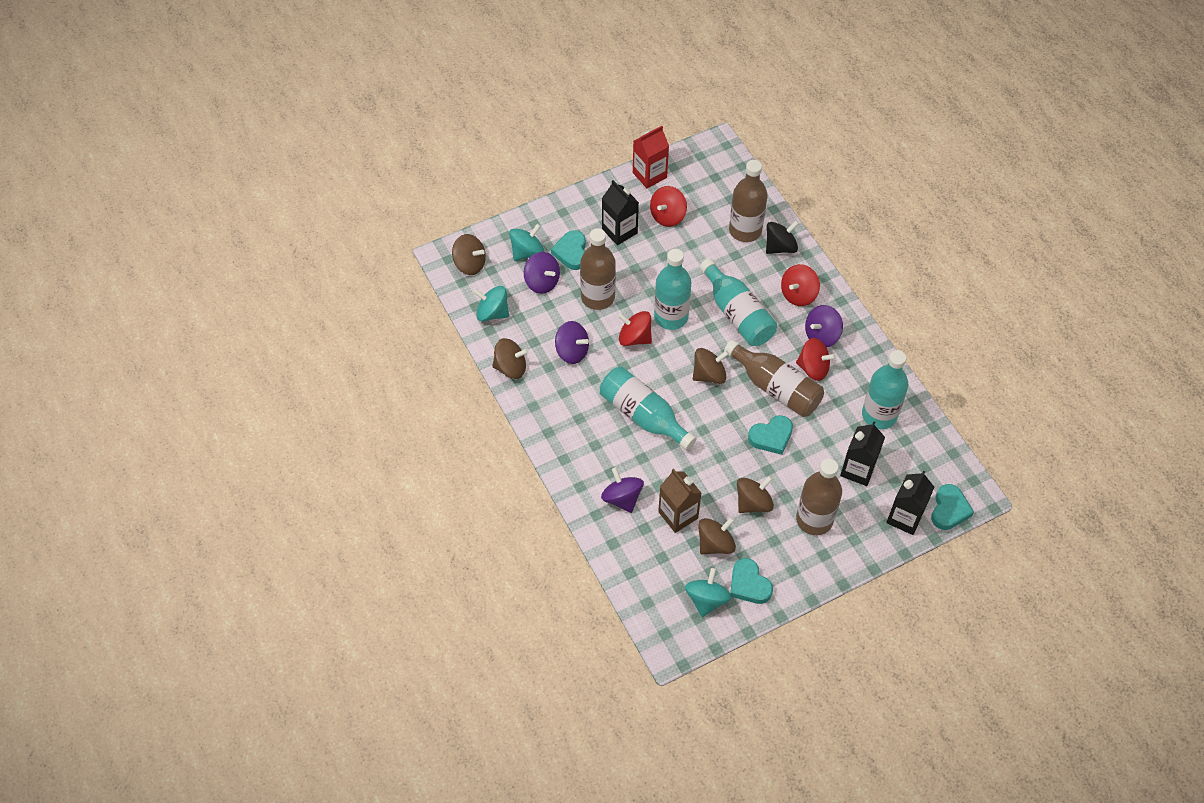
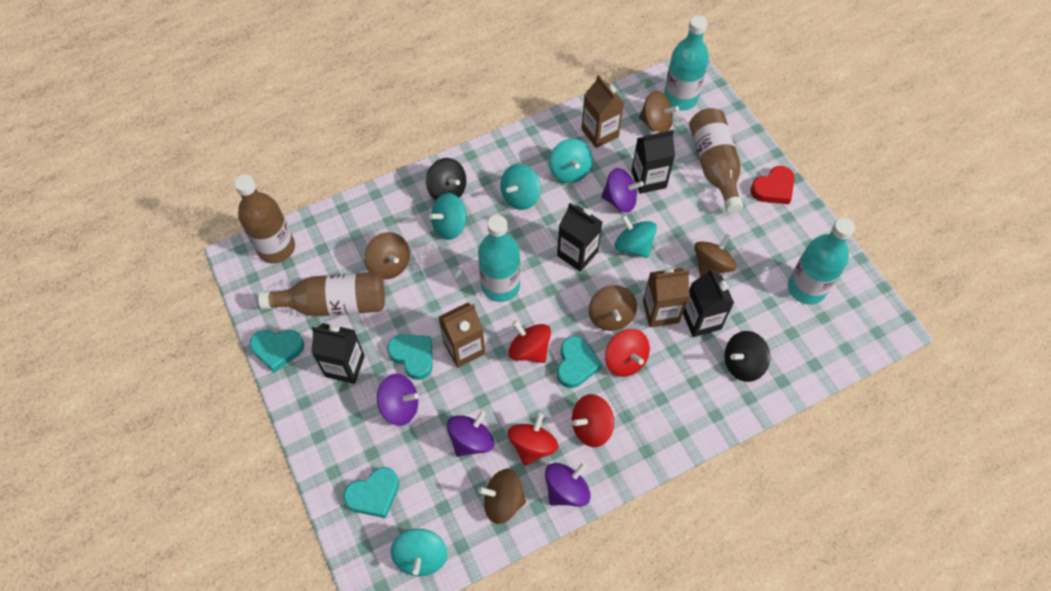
black carton: [602,180,639,245] [840,421,885,486] [886,471,934,535] = 3 -> [311,323,365,384] [557,203,602,272] [631,130,675,194] [683,268,734,337] = 4
black spinning top: [766,221,799,254] = 1 -> [426,158,466,200] [725,331,770,382] = 2
brown bottle: [580,228,616,310] [724,340,824,417] [729,160,767,242] [796,459,842,535] = 4 -> [234,175,295,263] [258,272,385,317] [689,108,743,213] = 3
brown carton: [658,469,702,533] = 1 -> [438,303,485,368] [581,75,624,148] [643,267,690,327] = 3
red carton: [633,126,669,188] = 1 -> none = 0
red heart: none = 0 -> [750,166,795,204] = 1
turquoise bottle: [600,367,697,450] [654,249,691,330] [700,258,777,346] [862,350,908,429] = 4 -> [478,215,520,302] [664,16,709,111] [788,218,855,304] = 3
turquoise spinning top: [473,286,509,321] [509,224,544,261] [685,568,731,617] = 3 -> [391,529,447,576] [429,193,467,240] [500,164,541,210] [549,139,593,183] [615,215,657,258] = 5

